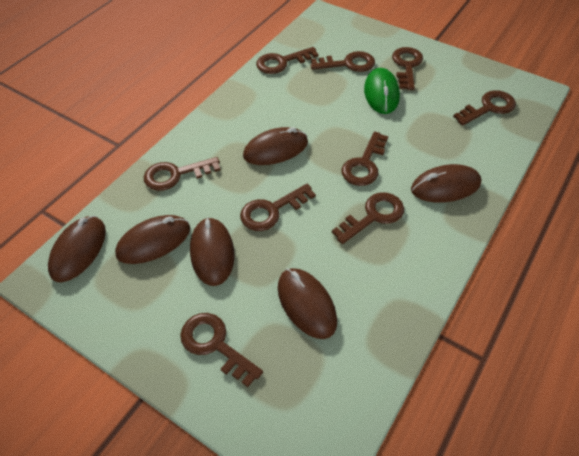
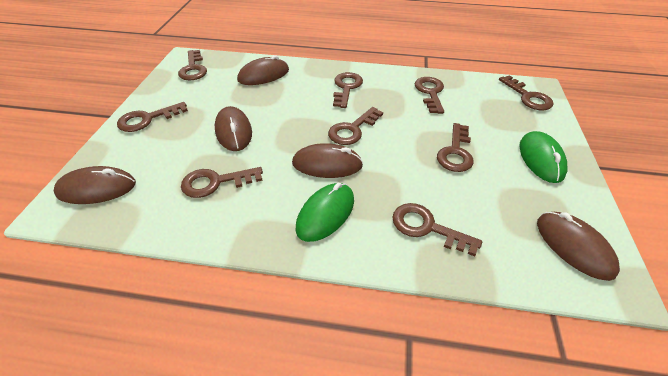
brown mouse: [48,216,106,282] [115,215,190,264] [190,217,234,286] [243,127,308,165] [278,268,337,339] [411,164,481,203] = 6 -> [54,166,136,204] [215,106,252,151] [237,55,289,85] [292,143,363,178] [537,212,620,281] = 5
green mouse: [364,68,400,114] = 1 -> [295,183,354,242] [519,131,567,183] = 2

